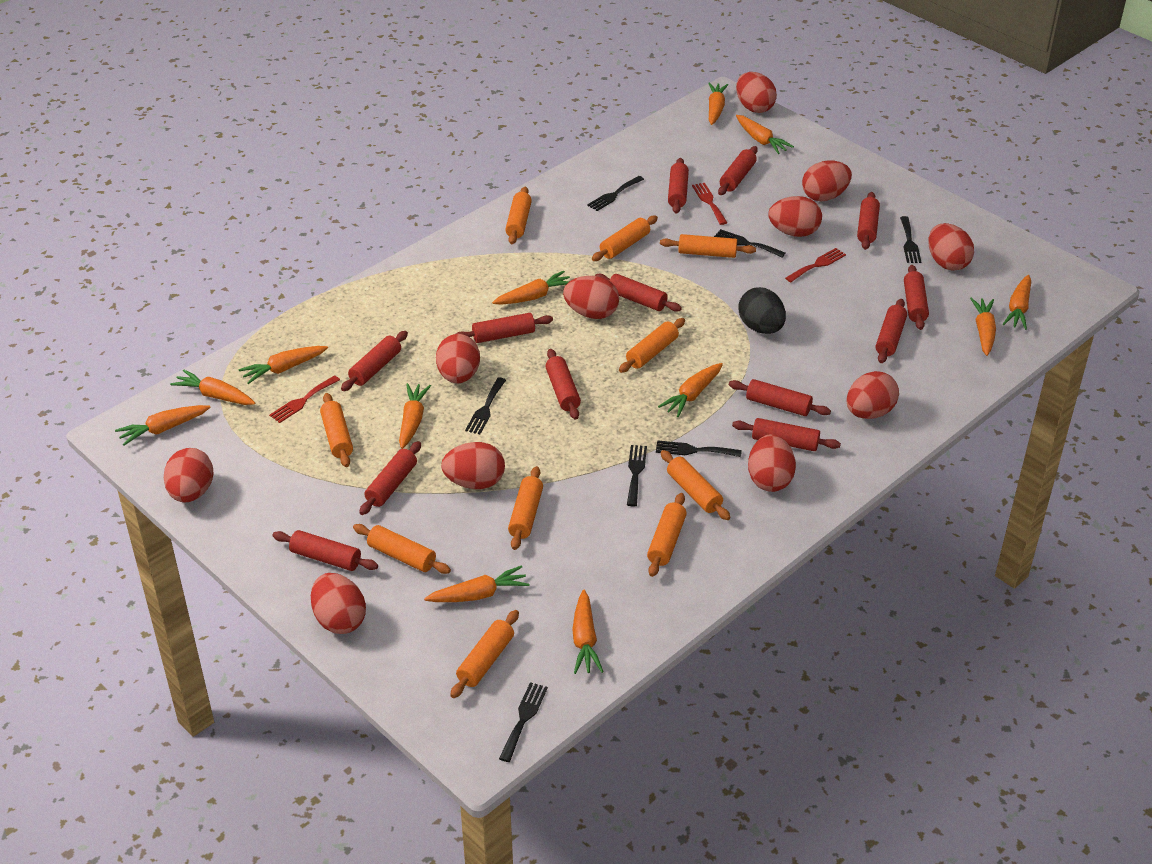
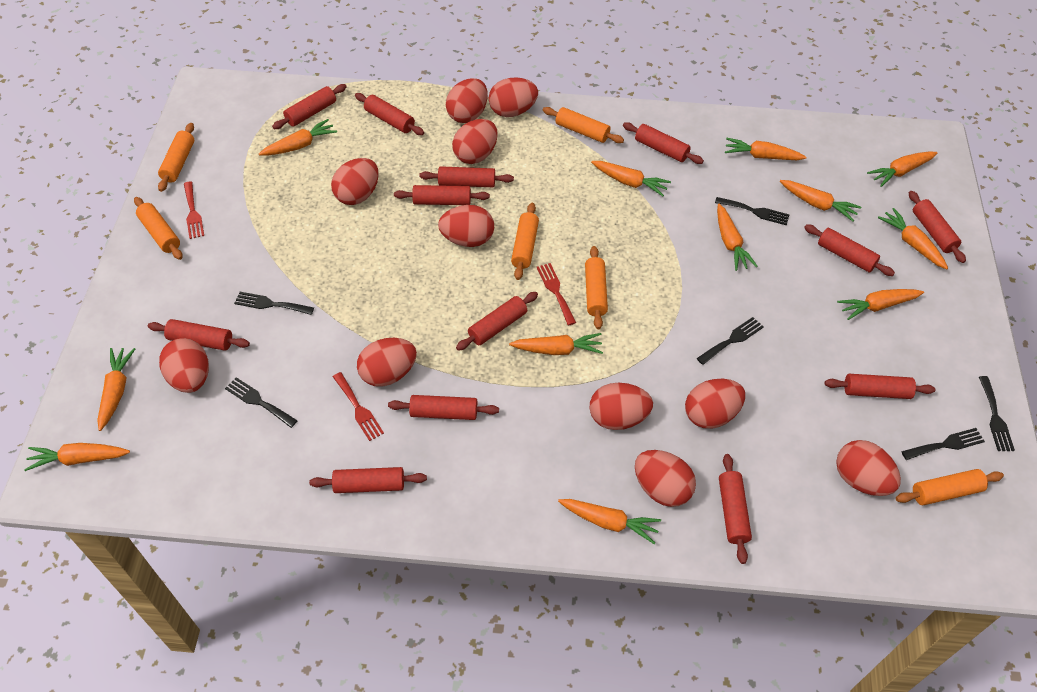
black egg: [738,287,786,334] = 1 -> none = 0
black fork: [465,378,506,434] [499,682,548,762] [587,176,644,211] [627,445,647,507] [656,440,742,457] [714,229,785,257] [900,216,921,263] = 7 -> [225,377,298,428] [234,292,314,315] [697,317,764,365] [715,197,789,226] [901,428,985,460] [979,376,1015,451] = 6
orange rolling pin: [320,393,353,467] [353,524,451,574] [450,610,519,698] [505,187,532,244] [508,466,543,550] [592,216,658,261] [619,318,685,373] [647,493,687,577] [660,234,756,258] [661,450,730,520] = 10 -> [134,197,183,260] [158,123,194,192] [511,203,539,280] [543,107,624,143] [585,246,608,329] [896,469,1004,505] = 6

